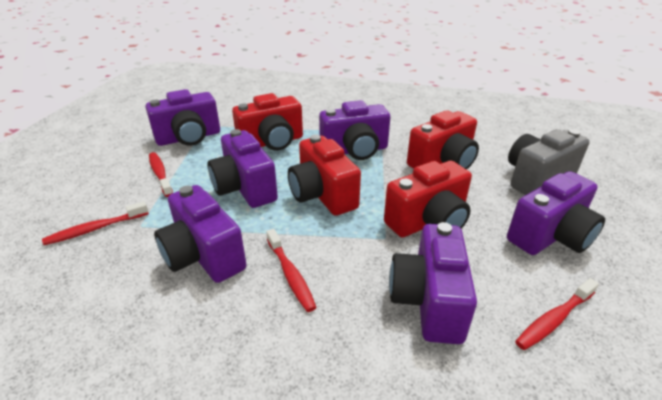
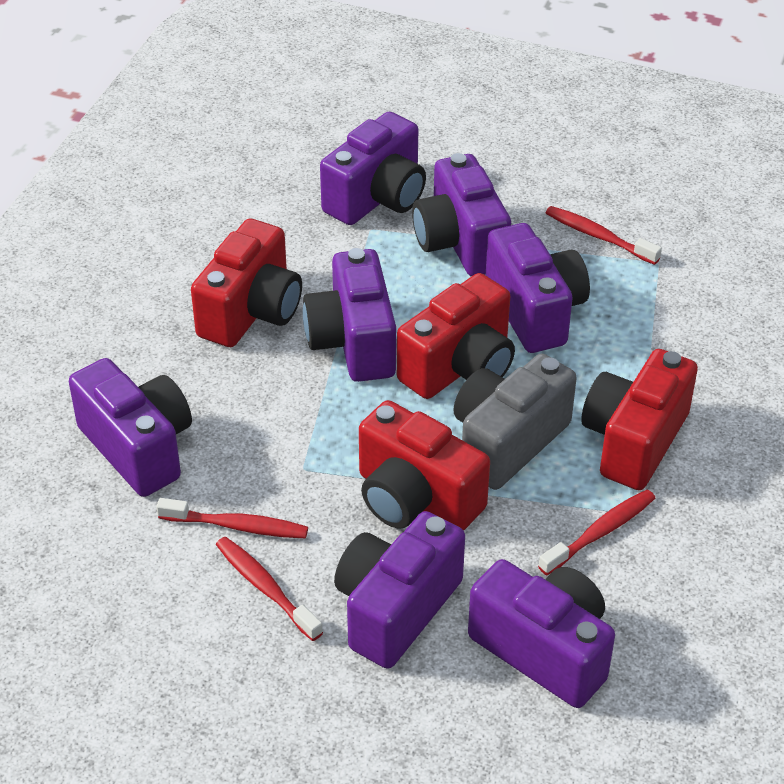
purple camera: [146,89,220,146] [154,185,247,283] [207,129,278,208] [319,100,390,160] [389,222,477,344] [507,171,605,255] = 6 -> [69,358,192,497] [303,248,396,382] [320,112,426,225] [334,511,465,669] [412,153,511,277] [468,559,615,708] [486,223,590,353] = 7

